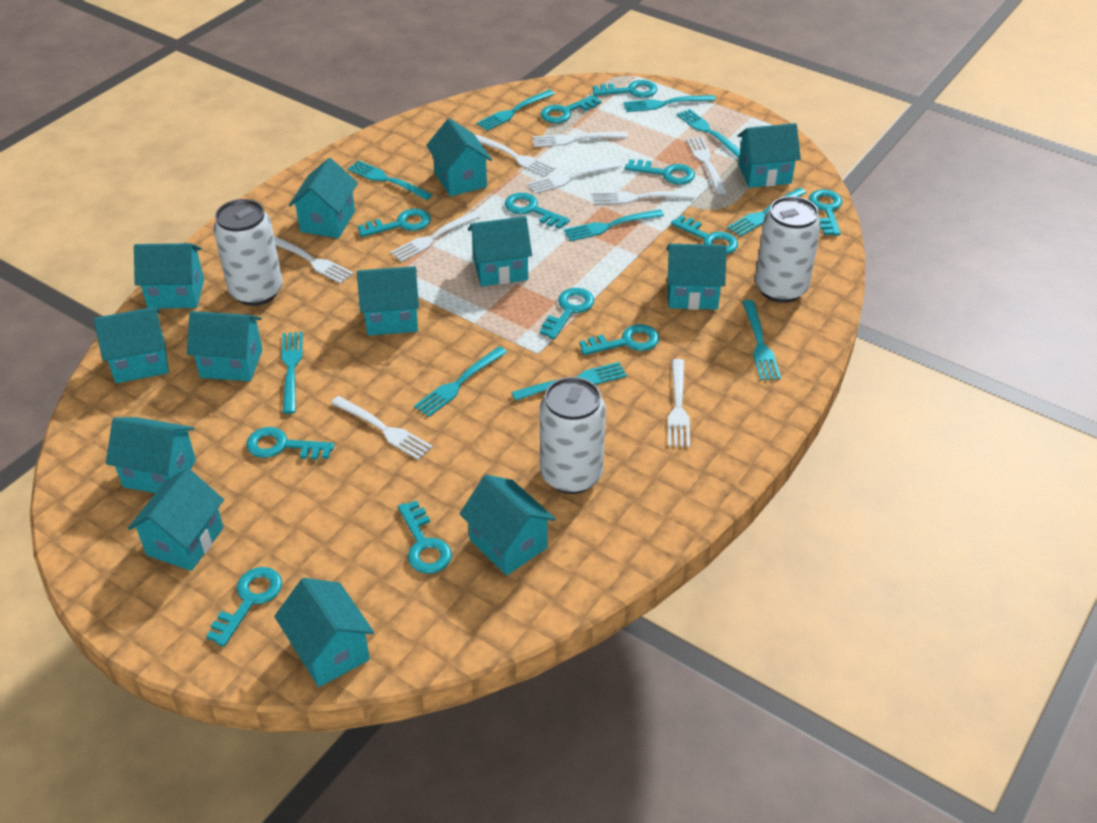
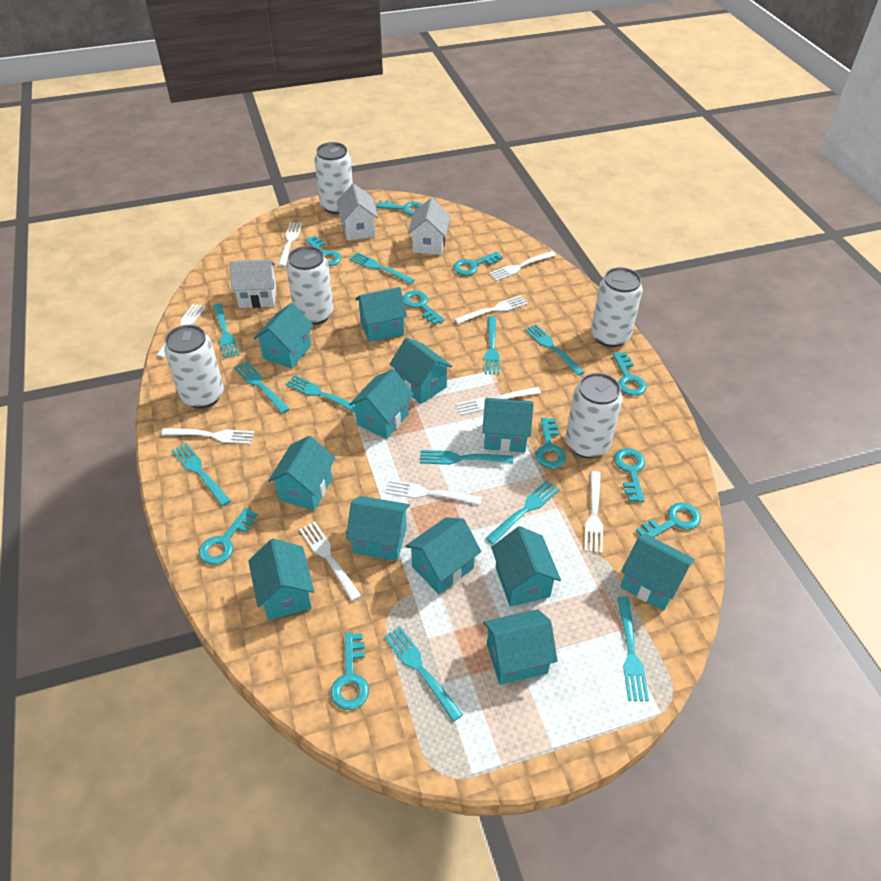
turquoise fork: [281,332,303,414] [347,160,433,200] [414,346,507,417] [477,90,555,131] [511,362,627,401] [564,209,664,241] [623,95,716,112] [677,109,740,158] [727,188,807,237] [742,300,781,380] = 10 -> [172,443,231,506] [213,303,239,358] [234,361,290,414] [286,375,356,414] [349,252,415,284] [384,626,463,722] [420,450,513,465] [485,316,500,375] [486,480,560,545] [525,324,584,376] [617,596,649,701] = 11
turquoise house: [94,307,169,383] [106,417,196,493] [128,468,224,571] [134,243,204,309] [187,311,263,381] [274,578,374,687] [289,158,358,238] [357,266,419,335] [426,118,492,196] [460,475,556,575] [468,216,532,286] [666,244,727,310] [738,123,801,188] = 13 -> [249,538,314,620] [254,303,313,369] [268,436,335,511] [346,496,410,561] [349,369,414,439] [355,287,407,342] [390,338,452,404] [405,517,481,594] [482,398,534,452] [484,609,558,685] [491,526,561,607] [621,534,695,611] = 12
turquoise key: [206,567,282,647] [246,427,335,460] [358,209,431,237] [398,500,452,574] [505,193,570,229] [540,95,601,123] [540,288,594,339] [579,324,660,355] [593,80,657,98] [625,159,695,185] [671,215,738,254] [809,189,843,236] = 12 -> [199,507,258,565] [305,236,341,266] [331,632,369,710] [376,200,423,216] [403,290,445,325] [453,252,503,275] [535,418,566,469] [613,352,647,396] [614,448,645,502] [636,502,701,537] = 10
white can: [213,199,283,306] [540,377,606,494] [755,196,821,303] = 3 -> [164,325,224,408] [286,246,333,325] [314,142,353,214] [565,373,623,458] [591,267,643,347] = 5
white house: none = 0 -> [230,259,276,308] [336,184,378,240] [408,198,450,255] = 3

